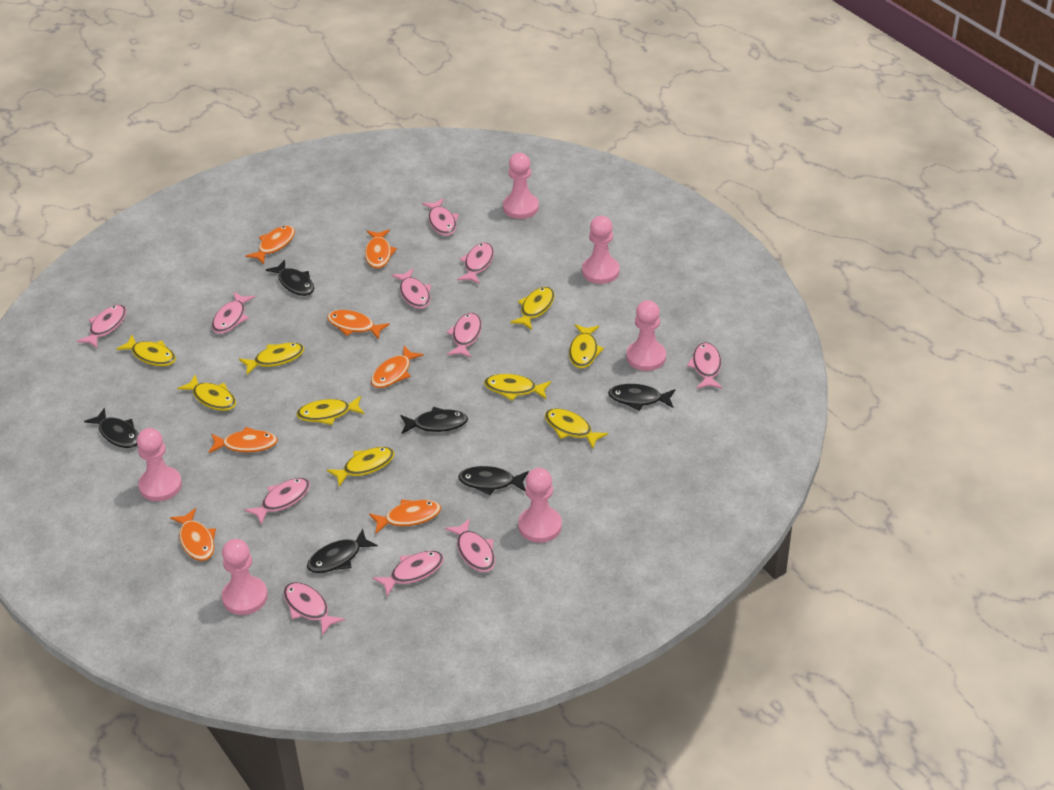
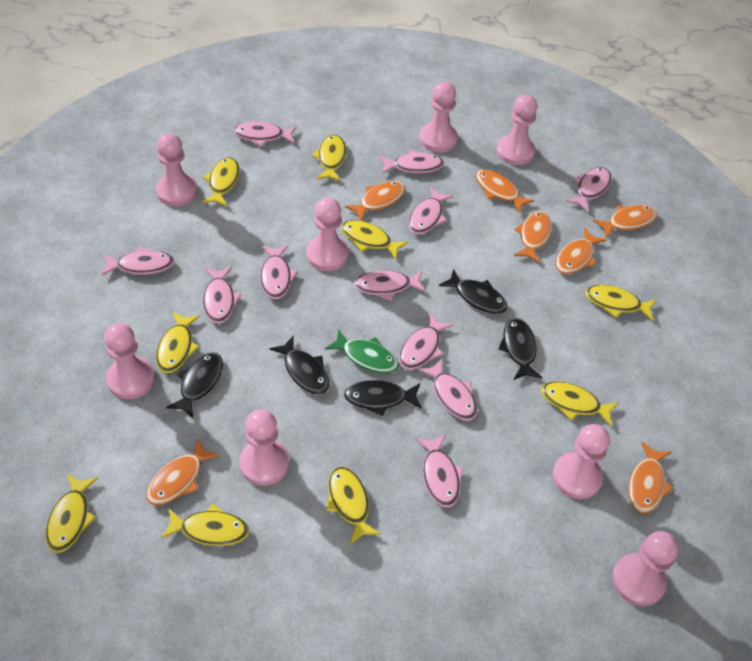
black fish: [84,408,139,448] [266,260,314,296] [307,529,378,573] [400,407,468,434] [458,466,529,495] [608,384,675,411] = 6 -> [166,352,223,418] [269,336,329,394] [344,380,422,416] [439,269,508,314] [498,318,542,380] = 5
green fish: none = 0 -> [325,330,399,373] = 1
pink pawn: [137,428,182,501] [222,539,268,615] [503,153,539,219] [518,468,562,543] [582,216,620,284] [626,300,666,371] = 6 -> [104,323,155,399] [156,133,197,206] [240,409,290,486] [306,197,349,271] [420,82,458,152] [497,95,537,165] [553,424,610,499] [612,531,679,606] = 8

